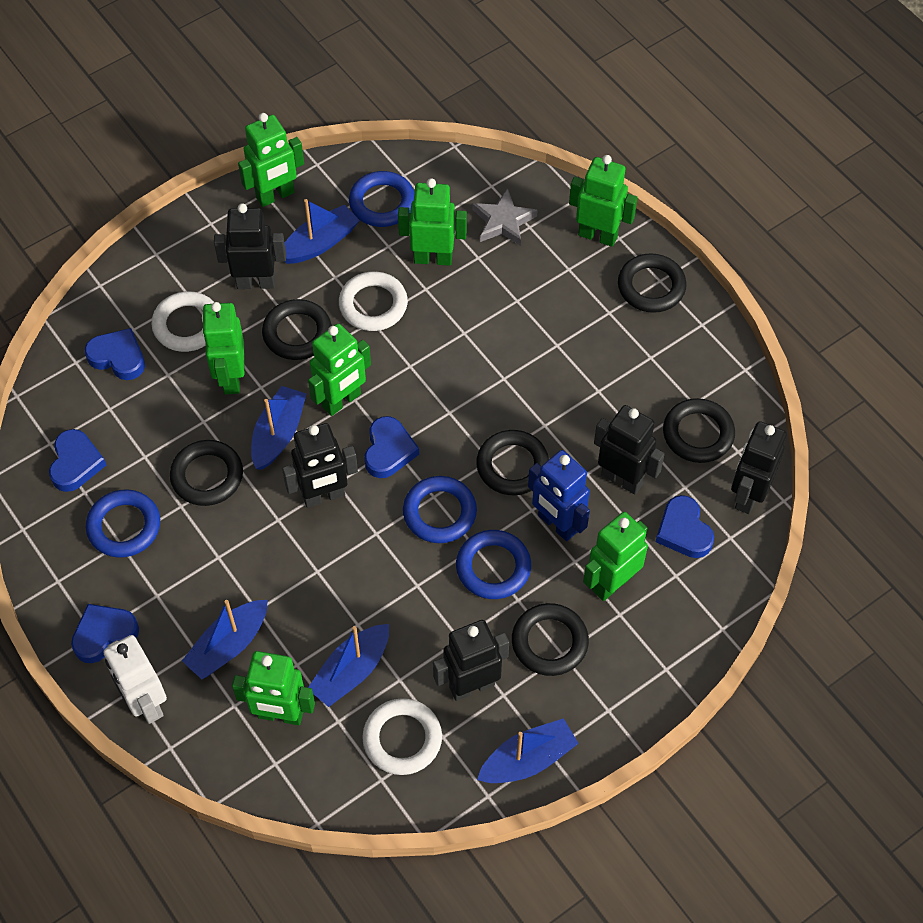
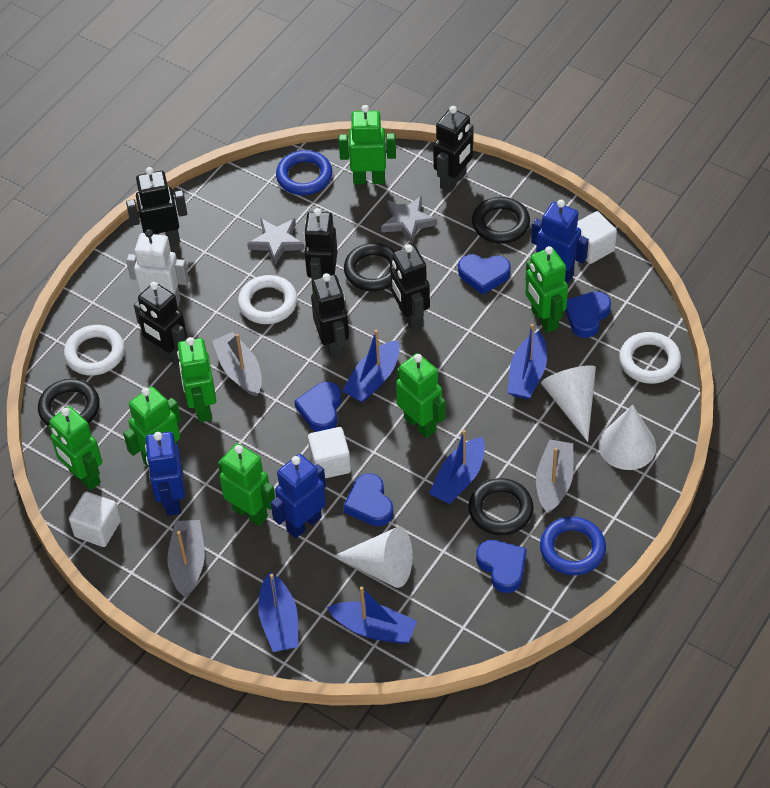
black ring: [170,440,243,506] [262,299,332,360] [476,430,549,495] [512,603,589,676] [618,253,687,313] [663,398,735,463] = 6 -> [38,379,100,427] [344,243,395,291] [469,478,533,535] [472,197,530,244] = 4
black robot: [214,203,286,289] [282,423,358,508] [433,620,509,701] [594,405,665,495] [731,421,787,514] = 5 -> [126,167,187,244] [134,282,187,365] [304,208,338,280] [311,273,349,359] [390,244,430,331] [433,106,474,193] = 6
blue ring: [86,489,160,558] [349,171,414,227] [403,476,477,543] [456,530,531,599] = 4 -> [276,150,332,195] [540,517,606,575] = 2
blue robot: [528,450,590,541] = 1 -> [145,432,185,516] [271,454,326,538] [531,200,589,283] = 3
grey boat: none = 0 -> [167,520,205,598] [212,332,262,397] [536,439,574,514] = 3
grey star: [472,188,538,246] = 1 -> [247,218,305,265] [381,196,437,244] = 2
white cone: none = 0 -> [334,527,413,588] [541,365,596,442] [598,405,656,470] = 3
white cube: none = 0 -> [69,492,121,547] [308,427,351,478] [577,211,617,264] = 3

